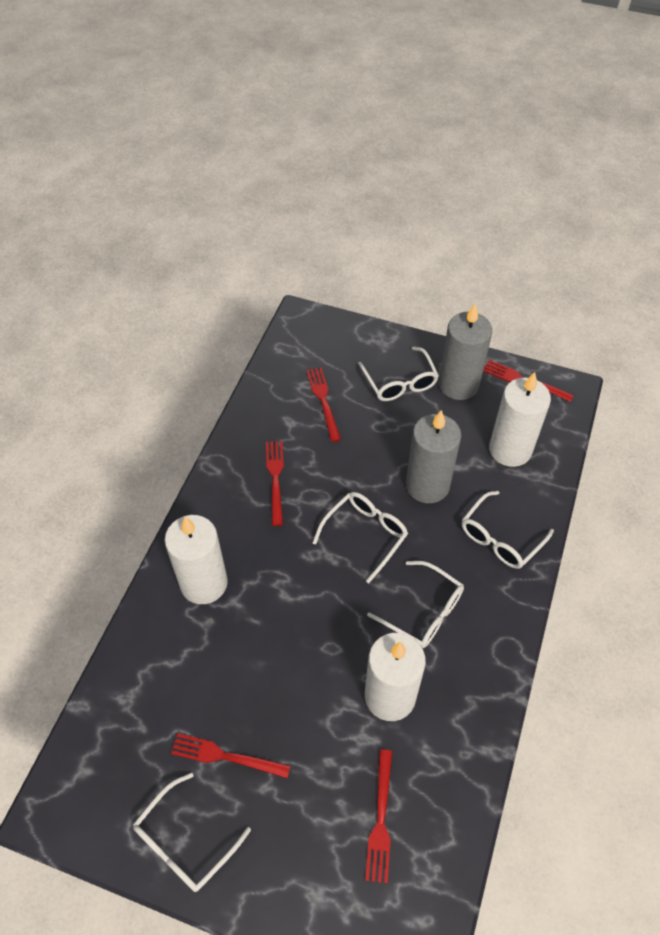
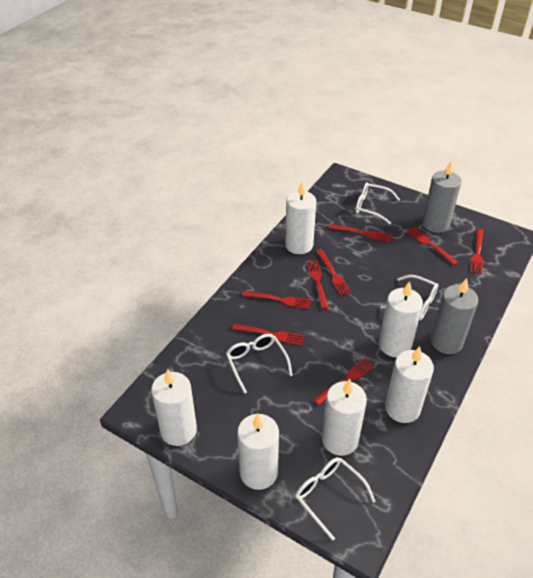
red fork: [171,733,291,778] [266,441,284,526] [306,368,341,442] [365,749,392,883] [483,360,574,402] = 5 -> [232,324,304,346] [242,291,311,309] [307,260,328,309] [313,358,375,406] [316,249,352,296] [329,224,391,242] [406,227,459,265] [470,229,483,274] = 8
white candle: [165,515,228,604] [365,633,426,721] [489,372,551,467] = 3 -> [151,369,197,446] [237,414,279,490] [285,181,316,254] [322,379,367,456] [379,281,423,357] [385,346,434,423] = 6
white glasses: [133,773,251,892] [313,492,408,583] [358,347,439,401] [367,561,464,648] [462,491,554,569] = 5 -> [226,334,293,394] [295,457,376,541] [355,182,400,224] [380,275,439,320] = 4

